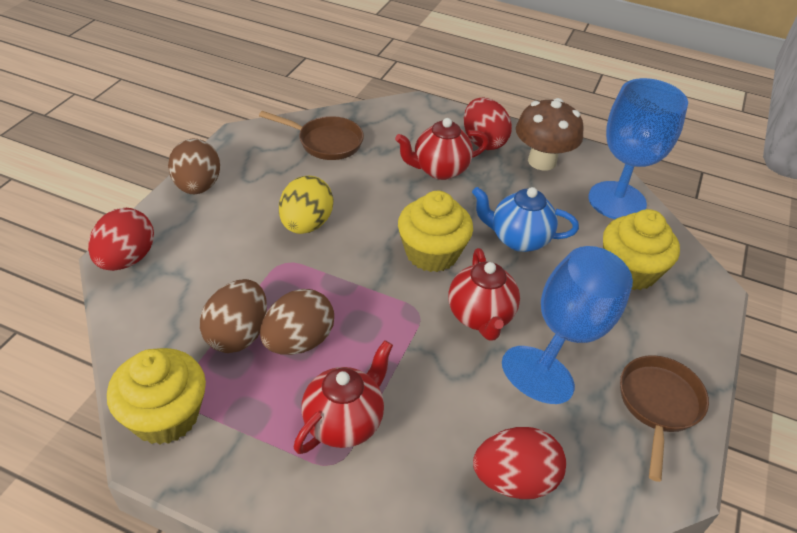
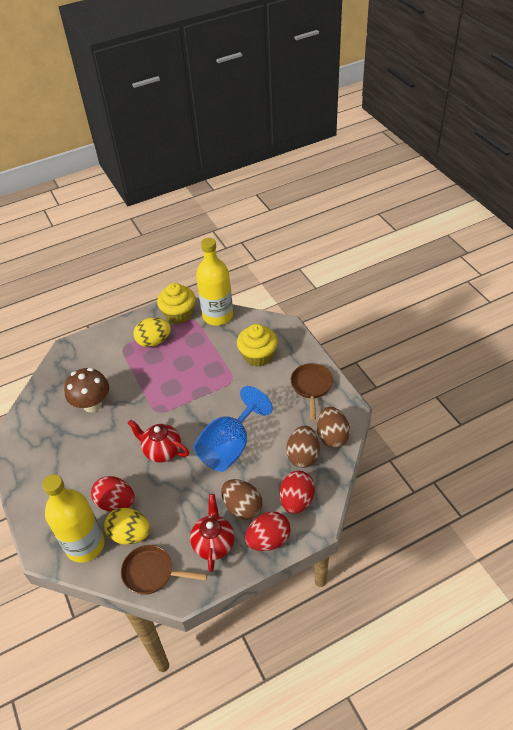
blue goblet: [502,246,633,404] [588,78,688,219] = 2 -> [193,386,273,472] = 1
blue teapot: [472,187,579,252] = 1 -> none = 0
red teapot: [294,340,393,454] [395,118,489,180] [449,248,520,340] = 3 -> [128,419,189,463] [190,494,235,572] = 2
yellow bottle: none = 0 -> [42,474,105,563] [196,238,233,326] = 2
yellow cupcake: [107,348,206,445] [398,191,473,272] [603,209,680,290] = 3 -> [157,283,196,324] [237,324,278,367] = 2
yellow egg: [279,176,333,234] = 1 -> [104,508,150,544] [133,318,171,347] = 2

